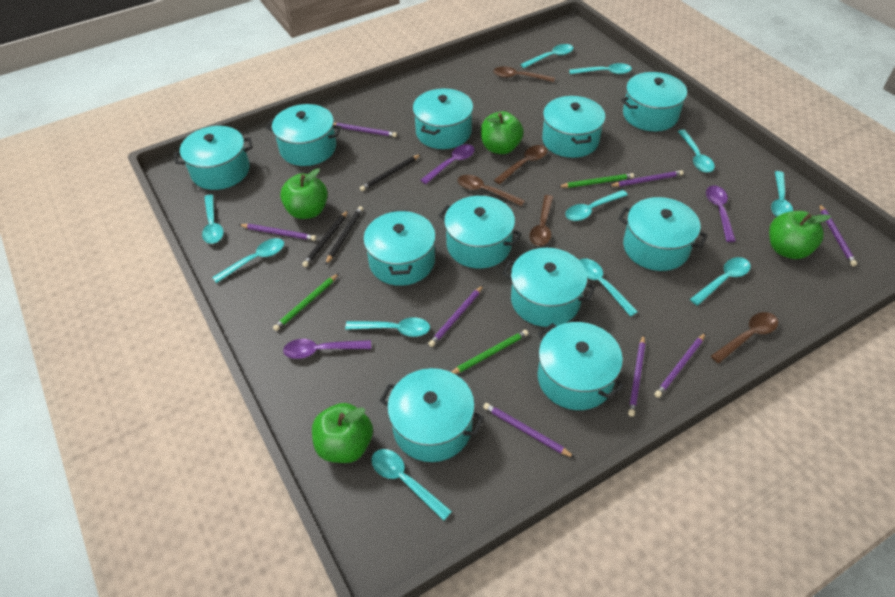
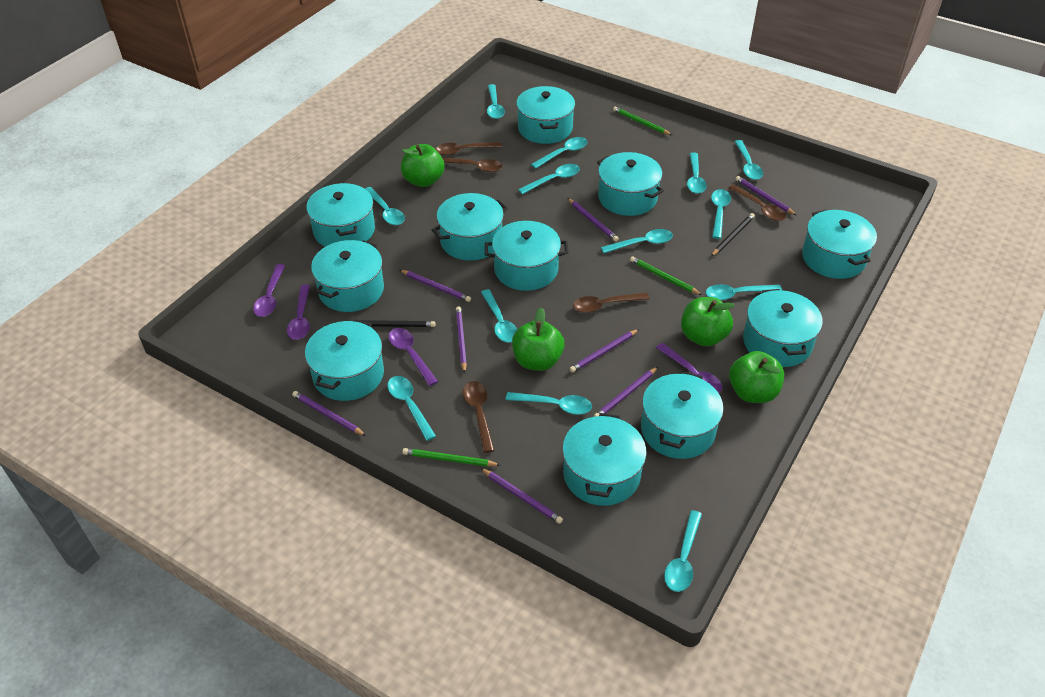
black pencil: [302,210,348,267] [325,206,363,265] [360,154,421,191] = 3 -> [360,320,436,327] [711,213,755,256] = 2
purple spoon: [283,339,371,359] [420,144,475,184] [706,185,736,242] = 3 -> [253,264,285,317] [287,285,310,340] [388,328,438,386] [656,343,722,393] = 4
turquoise spoon: [202,195,224,244] [212,238,284,283] [345,317,430,337] [371,449,452,521] [520,44,573,68] [565,190,628,221] [569,63,632,74] [579,258,638,317] [678,130,715,173] [690,257,751,306] [771,171,793,217] = 11 -> [365,187,405,225] [387,376,436,441] [481,289,517,342] [487,84,505,119] [506,392,592,415] [518,164,580,194] [531,137,587,169] [601,229,673,253] [664,510,702,592] [687,152,707,194] [706,284,782,300] [711,189,731,239] [734,140,763,180] = 13

